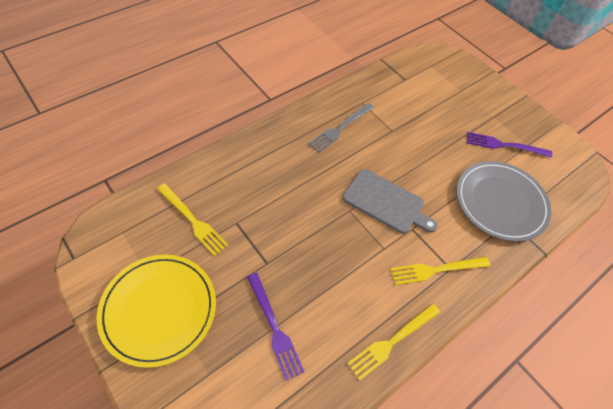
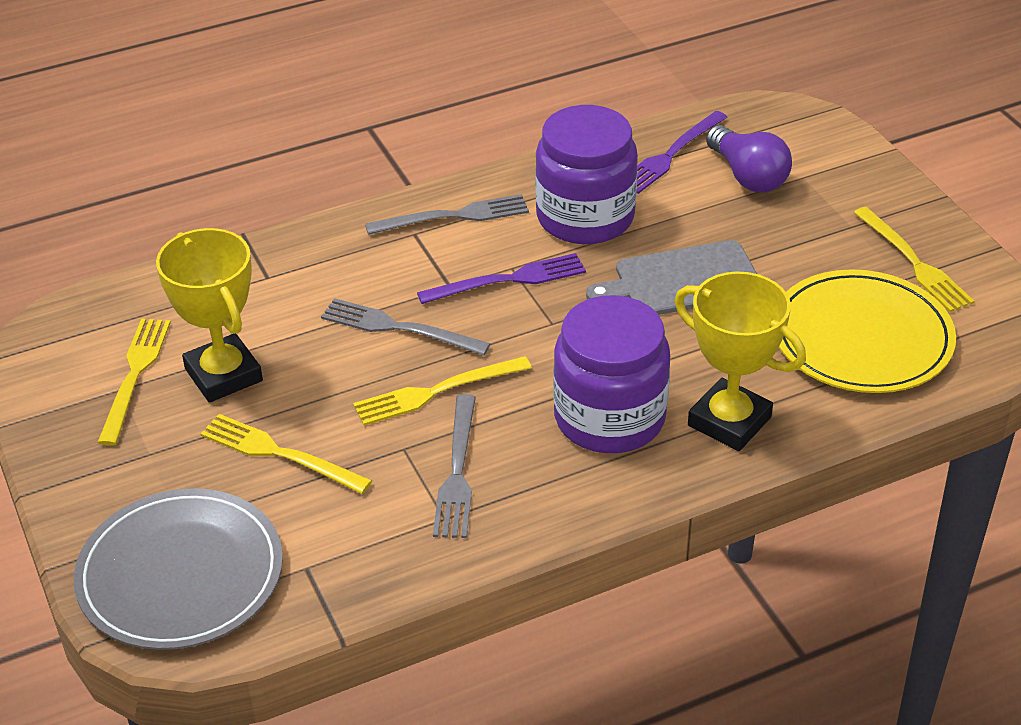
grey fork: [308,103,374,152] = 1 -> [321,298,491,356] [365,194,529,235] [433,394,476,538] = 3
purple jar: none = 0 -> [535,105,638,244] [553,295,670,453] = 2
purple light bulb: none = 0 -> [706,125,792,192] = 1
yellow fork: [157,184,228,256] [347,303,440,380] [391,257,490,285] = 3 -> [97,318,171,446] [200,414,372,494] [353,356,532,426] [853,207,975,312] = 4
yellow trophy: none = 0 -> [156,228,263,403] [675,271,806,451] = 2

